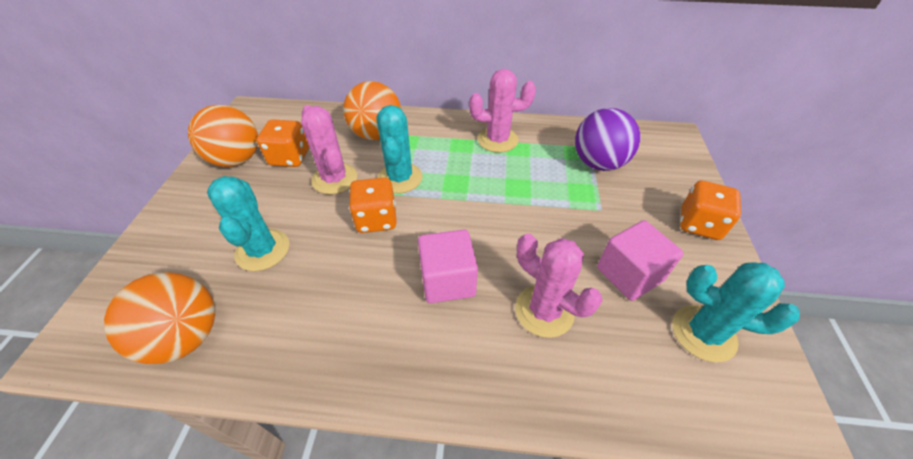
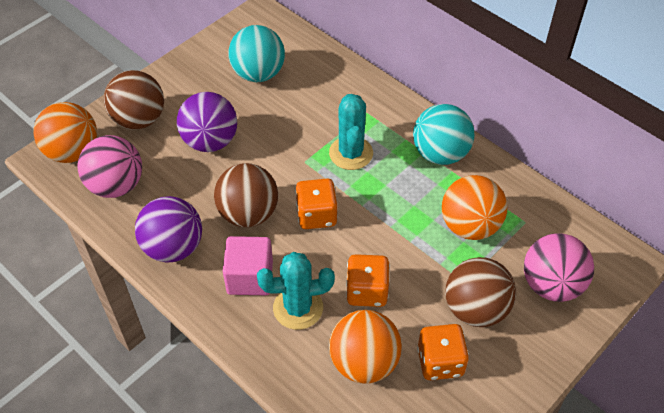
brown ball: none = 0 -> [104,70,164,130] [214,163,278,228] [445,257,516,327] = 3
pink ball: none = 0 -> [77,135,142,198] [524,233,594,302] = 2
pink cactus: [301,105,357,194] [469,69,536,153] [515,233,602,338] = 3 -> none = 0
pink cube: [418,230,478,303] [597,220,684,301] = 2 -> [223,236,273,295] = 1
purple ball: [575,108,640,171] = 1 -> [135,196,202,263] [177,92,237,152] = 2
turquoise ball: none = 0 -> [228,25,285,82] [413,104,475,165] = 2
turquoise cactus: [207,176,290,271] [376,105,423,193] [672,262,799,362] = 3 -> [257,252,335,330] [329,94,373,170] = 2

